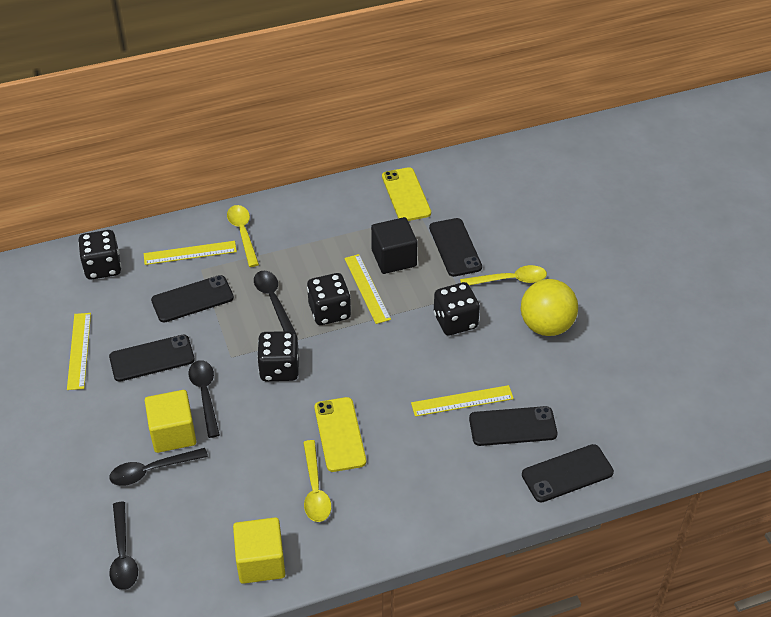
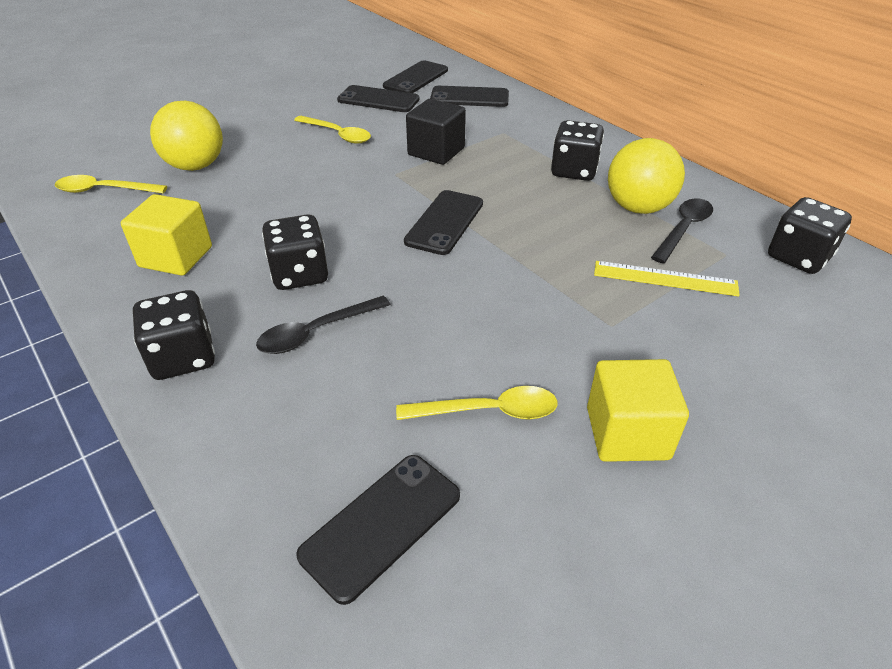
black spoon: [109,448,208,486] [109,502,138,590] [188,360,220,438] [254,271,296,333] = 4 -> [256,296,391,354] [651,199,713,263] = 2
yellow ball: [521,279,578,336] = 1 -> [150,101,223,171] [608,138,685,214] = 2
yellow phone: [314,397,366,472] [382,167,431,221] = 2 -> none = 0
yellow ruler: [67,313,91,390] [144,241,237,265] [344,254,391,324] [411,385,514,417] = 4 -> [594,261,740,296] = 1

